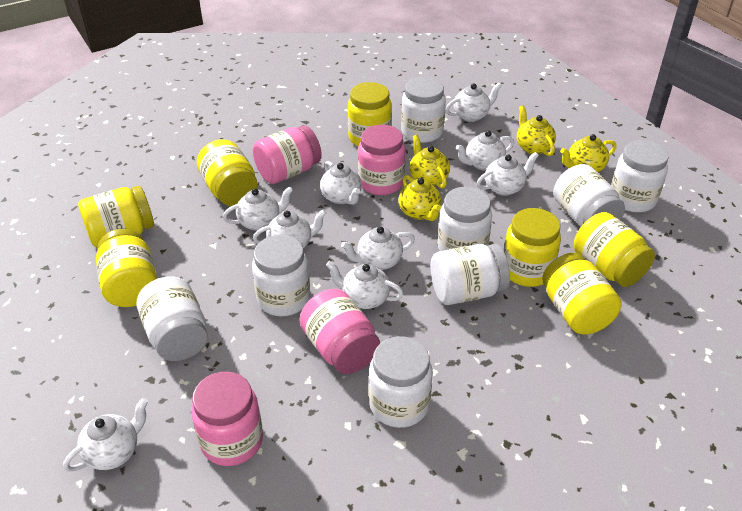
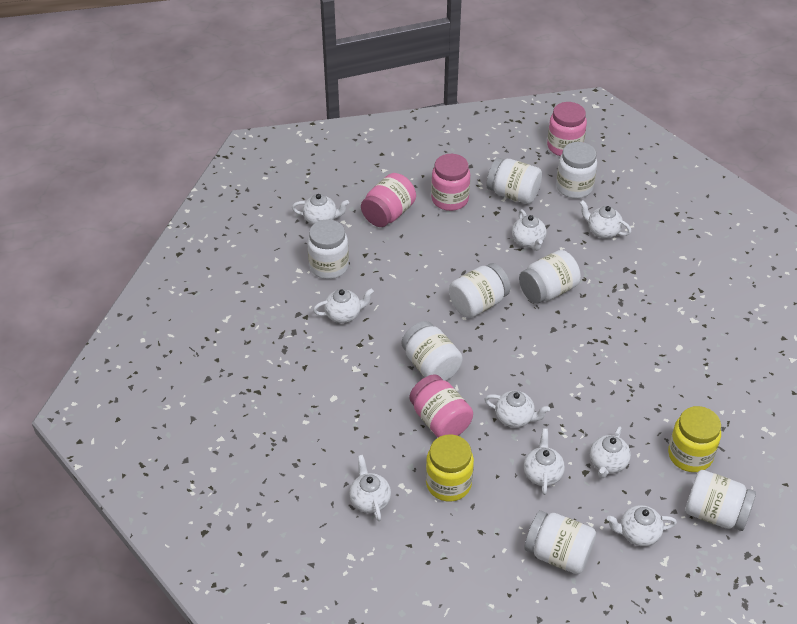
yellow jar: [78,186,154,247] [96,229,157,307] [197,139,258,206] [348,82,392,146] [504,208,561,287] [542,253,622,334] [574,212,655,287] = 7 -> [426,434,474,502] [668,406,721,472] = 2
yellow teapot: [398,175,441,221] [409,135,450,189] [517,105,556,156] [560,134,617,172] = 4 -> none = 0

